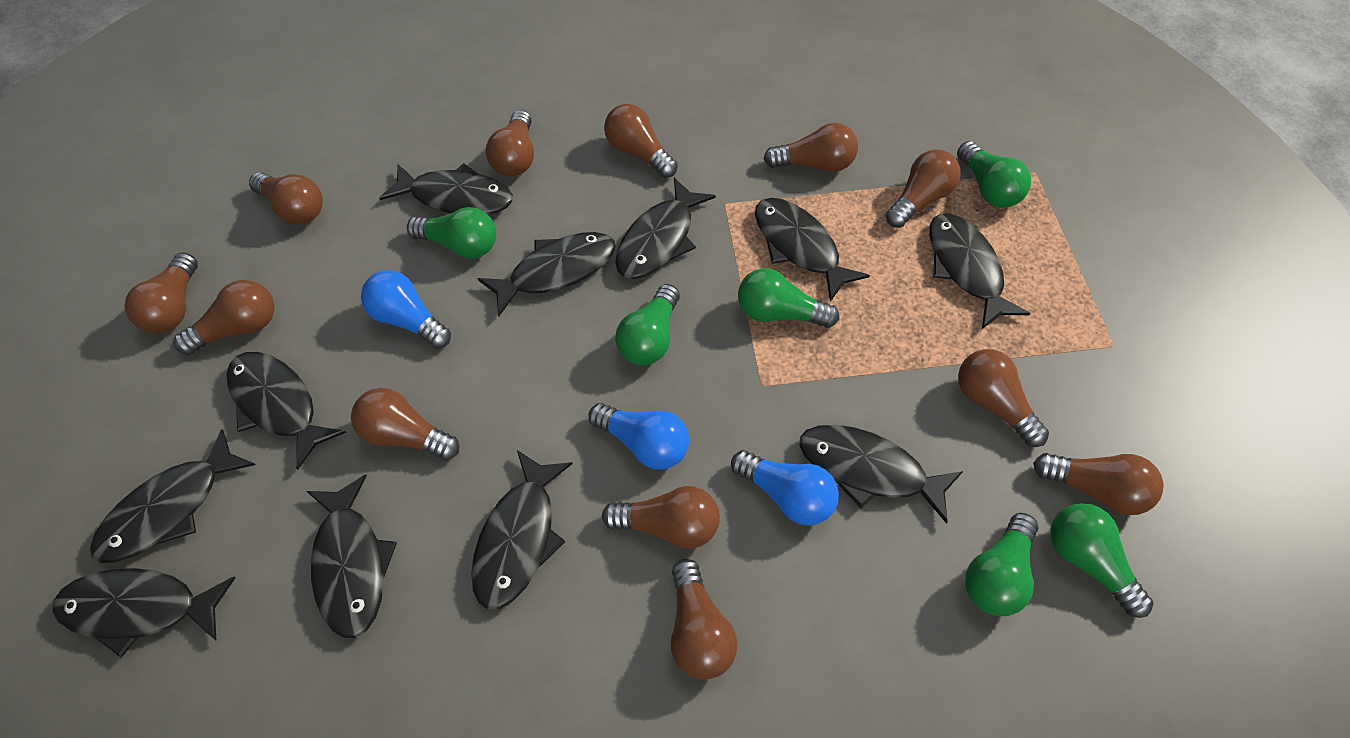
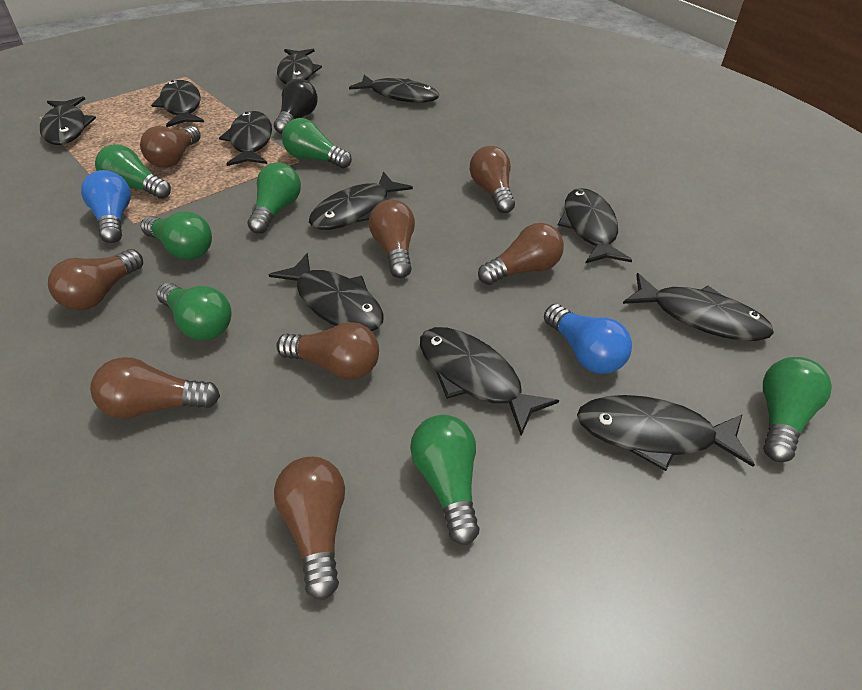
black light bulb: none = 0 -> [274,79,318,134] = 1
blue light bulb: [361,270,451,349] [588,403,689,470] [731,450,839,525] = 3 -> [81,170,131,243] [544,304,632,374] = 2
brown light bulb: [124,253,198,333] [174,280,274,355] [249,172,323,224] [351,388,460,460] [486,110,534,176] [602,486,720,549] [604,104,678,178] [671,559,737,680] [764,123,858,172] [886,149,961,228] [958,349,1049,447] [1033,453,1164,515] = 12 -> [48,249,143,310] [90,357,220,419] [140,126,201,168] [274,457,345,600] [276,322,379,380] [369,199,415,278] [470,146,515,213] [478,223,564,285] = 8
green light bulb: [407,207,496,259] [615,284,680,365] [738,268,839,328] [957,141,1031,208] [965,513,1038,616] [1050,503,1154,618] = 6 -> [95,144,171,199] [141,211,212,260] [157,283,232,340] [248,162,301,234] [282,118,352,169] [410,415,480,545] [763,357,832,462] = 7

